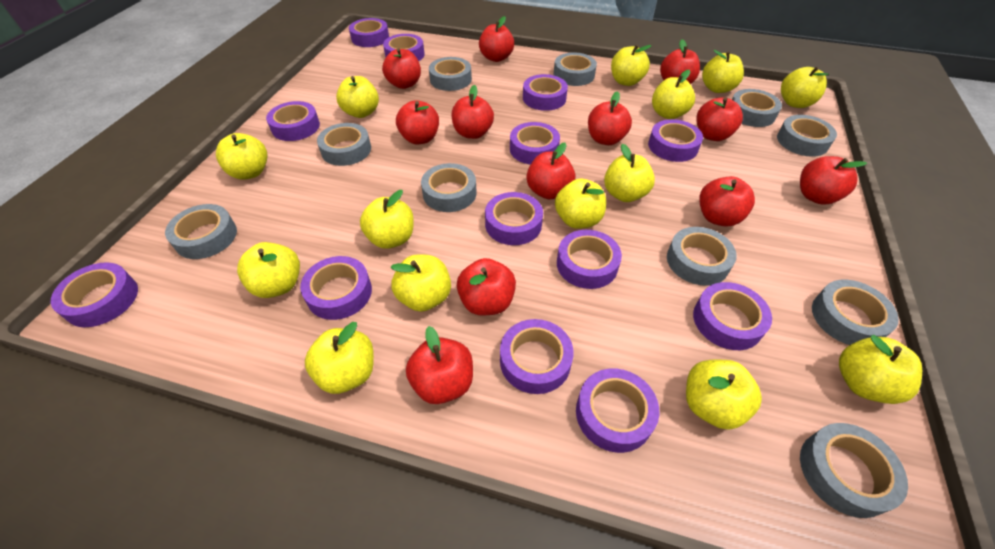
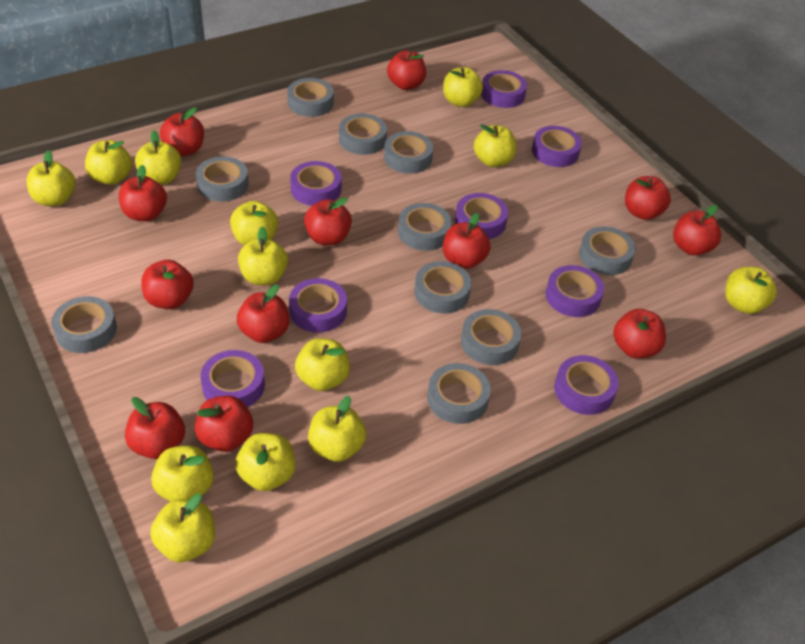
purple tape: [51,262,138,327] [266,101,320,141] [300,256,372,320] [349,18,389,47] [383,34,425,61] [485,192,543,245] [500,319,574,394] [510,122,560,164] [523,74,568,111] [557,230,622,289] [576,368,659,453] [648,119,703,162] [693,282,772,350] = 13 -> [201,350,265,407] [289,278,347,333] [290,161,342,206] [455,193,508,239] [481,70,527,108] [532,126,582,167] [546,265,604,317] [554,355,619,415] = 8
yellow apple: [216,133,267,180] [237,242,300,298] [305,322,374,394] [336,76,379,118] [360,190,414,249] [391,255,451,312] [555,179,606,229] [604,144,655,202] [611,45,652,86] [652,70,695,119] [686,360,762,430] [702,50,744,93] [781,67,829,108] [839,335,922,404] = 14 -> [27,150,76,206] [85,140,132,185] [135,131,181,185] [150,493,215,563] [151,445,214,502] [230,201,278,245] [235,433,295,491] [238,226,288,285] [295,338,350,391] [308,396,366,462] [443,67,483,107] [474,124,516,167] [725,267,777,314] = 13

